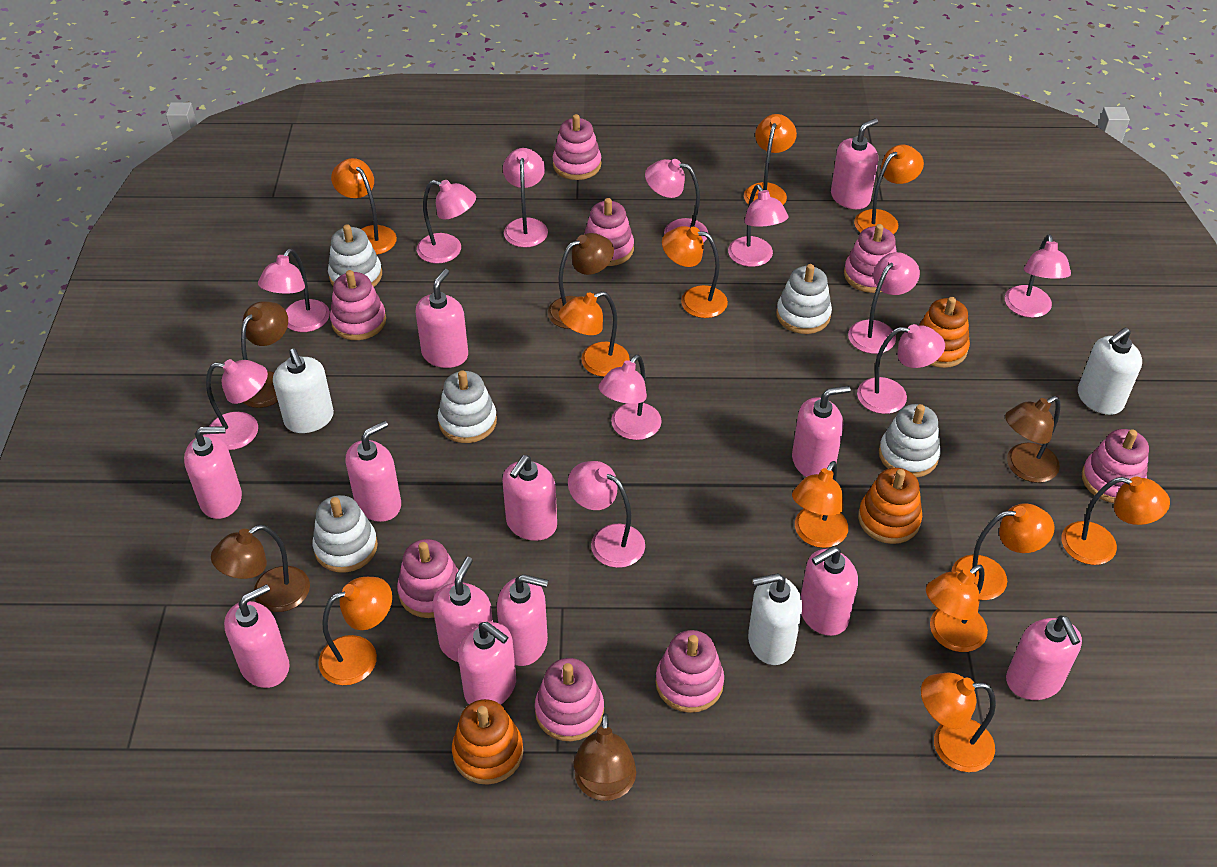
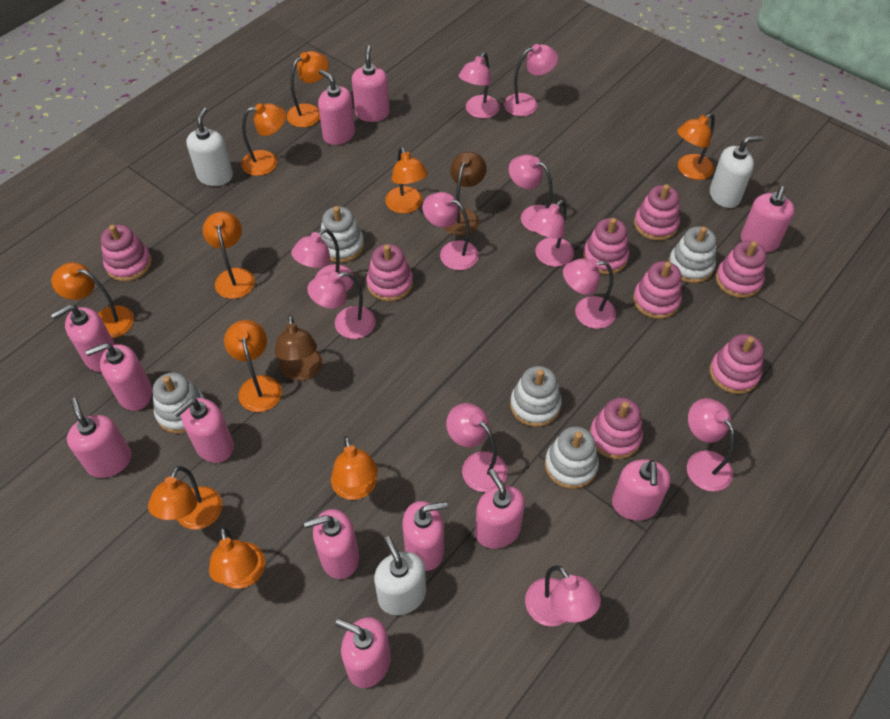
brown lamp: [211,525,310,612] [241,301,288,408] [548,233,614,329] [573,713,636,801] [1005,396,1061,483] = 5 -> [275,315,322,381] [444,152,487,236] = 2
orange lamp: [318,577,392,685] [331,158,397,255] [559,291,630,377] [662,226,728,318] [744,114,797,205] [792,461,848,548] [854,145,924,234] [921,673,996,772] [926,565,988,652] [951,503,1055,600] [1061,477,1170,565] = 11 -> [51,262,134,338] [148,466,222,530] [203,211,255,299] [209,526,265,589] [224,320,282,412] [241,103,286,176] [287,51,329,128] [331,436,378,500] [385,147,428,214] [677,113,715,180] = 10
orange stacking toy: [452,699,523,785] [858,468,922,544] [919,297,970,368] = 3 -> none = 0

